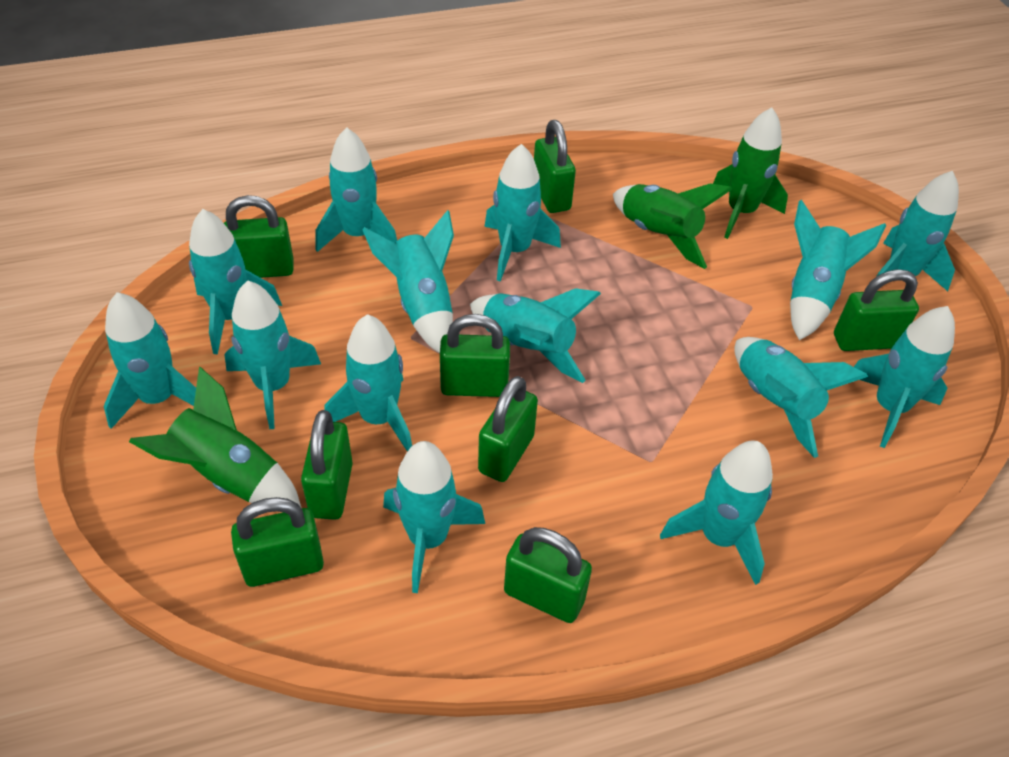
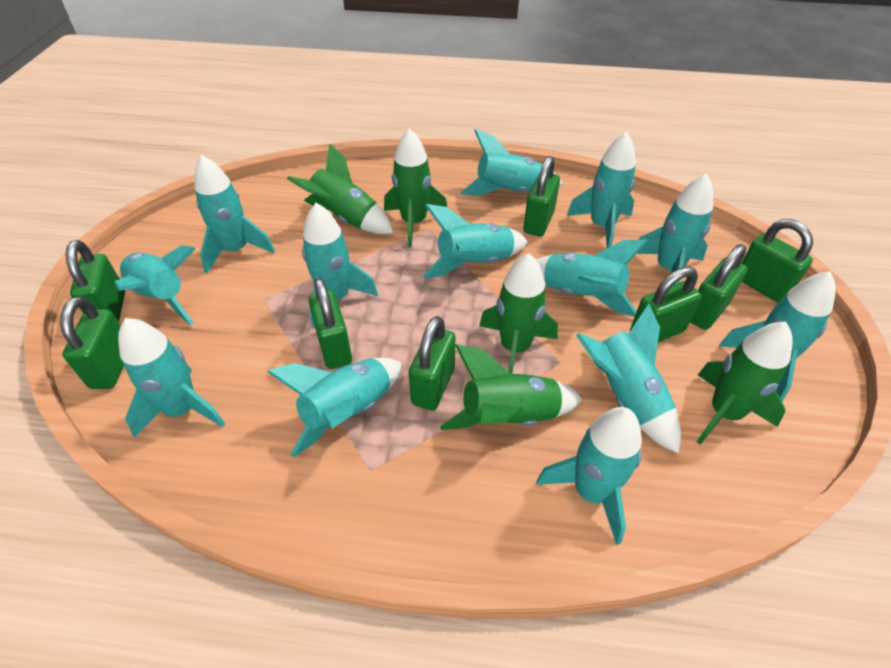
green rocket: [129,367,301,507] [613,183,732,269] [713,107,788,239] = 3 -> [287,143,394,234] [384,128,447,248] [440,344,582,430] [479,253,558,374] [697,322,793,445] = 5
turquoise rocket: [104,292,196,429] [189,209,282,355] [224,281,321,429] [315,127,397,252] [324,314,412,452] [362,210,454,353] [383,441,485,593] [470,288,601,383] [484,144,561,282] [660,441,773,585] [734,337,868,458] [790,200,886,340] [854,306,955,448] [876,171,959,291] = 14 -> [115,245,195,325] [118,318,225,438] [194,155,275,273] [268,358,402,457] [302,203,378,328] [423,204,528,279] [460,129,563,196] [536,239,648,317] [536,407,642,545] [566,132,636,248] [576,304,681,454] [637,174,713,284] [719,271,836,401] = 13

